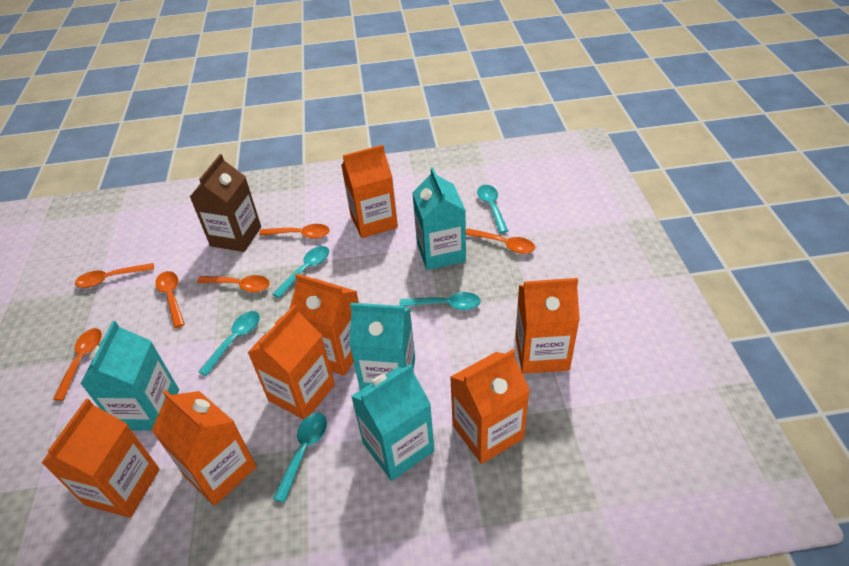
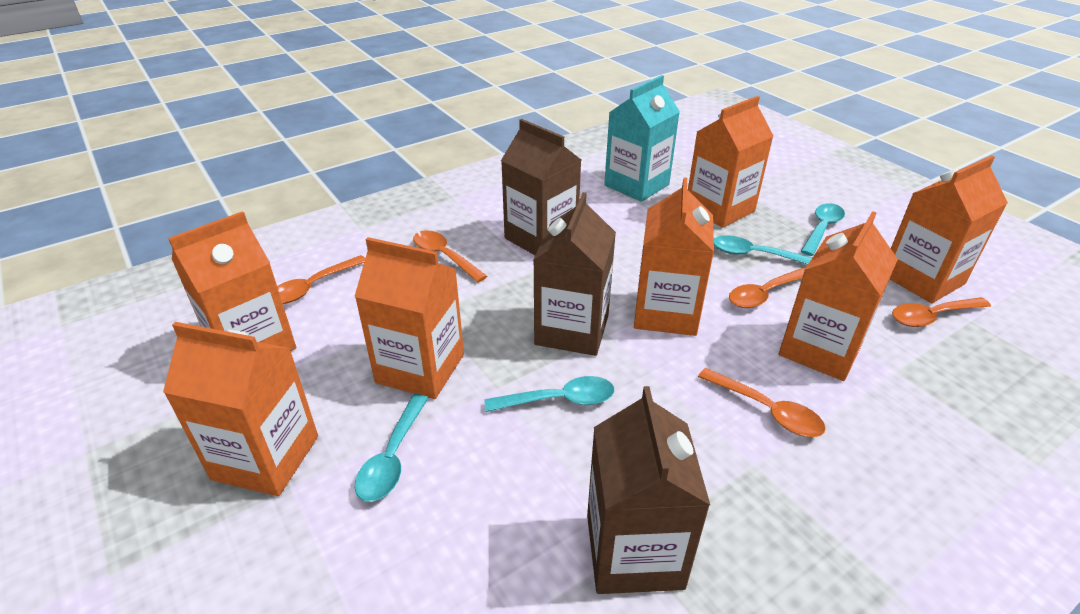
brown carton: [190,154,261,252] = 1 -> [501,119,581,255] [533,192,616,356] [587,386,710,594] = 3
orange spoon: [53,328,102,401] [75,263,154,288] [155,271,185,328] [197,275,270,292] [259,224,330,239] [466,228,535,254] = 6 -> [277,255,365,304] [413,230,487,282] [698,368,826,437] [729,268,805,308] [892,297,991,327] = 5
turquoise carton: [80,321,179,431] [349,303,415,390] [351,364,434,481] [412,167,466,270] = 4 -> [604,75,680,202] = 1
turquoise spoon: [198,311,260,376] [273,246,329,298] [273,413,327,503] [399,292,481,310] [477,185,508,233] = 5 -> [355,394,428,502] [484,376,614,412] [714,235,812,265] [801,203,845,256] = 4

